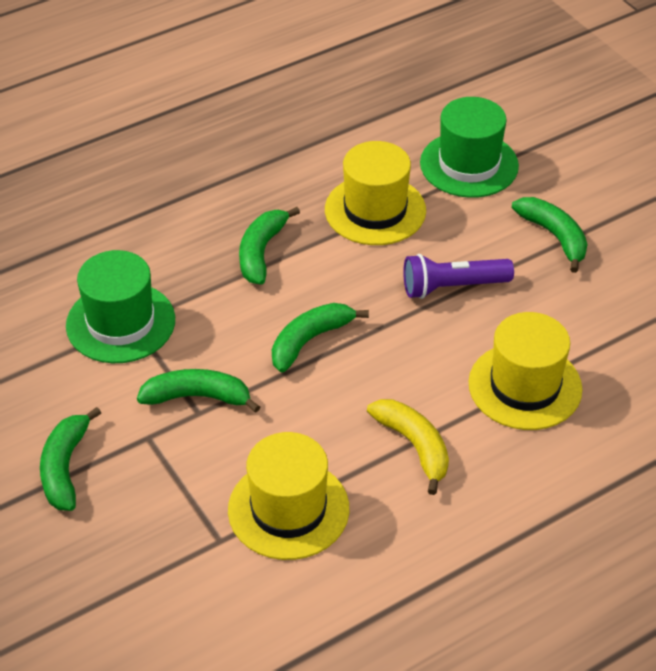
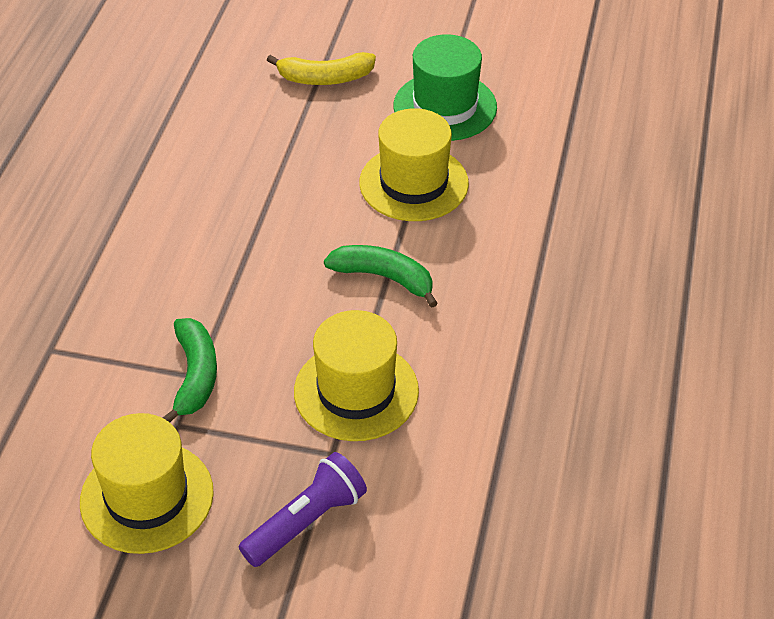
green banana: [40,407,101,511] [137,369,260,413] [239,207,300,285] [272,303,369,372] [512,197,587,273] = 5 -> [163,318,217,422] [324,245,438,308] = 2
green hat: [66,250,175,363] [420,97,519,198] = 2 -> [394,34,497,141] = 1

